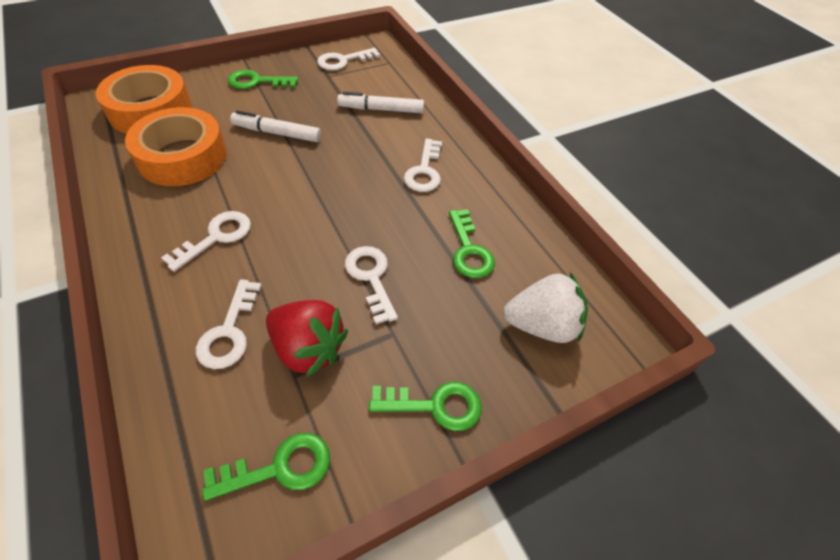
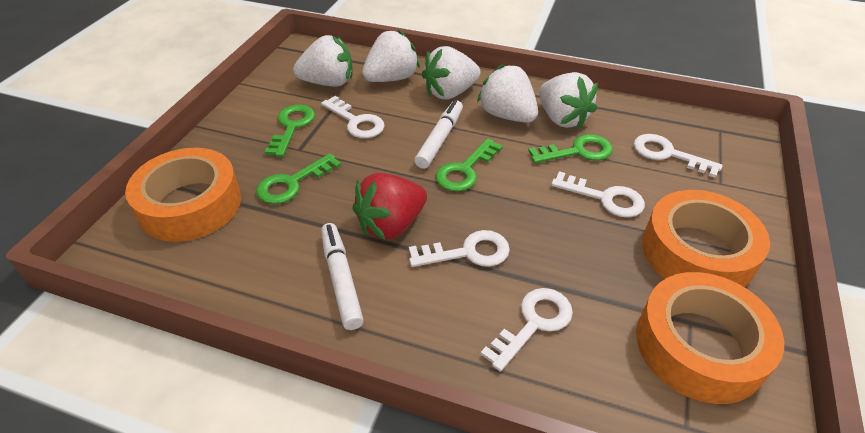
orange tape: [96,65,192,134] [125,107,227,186] = 2 -> [125,148,241,242] [636,272,784,404] [642,190,770,287] = 3
white strawberry: [503,273,588,343] = 1 -> [293,35,353,87] [362,30,420,82] [422,46,481,100] [477,64,538,123] [539,72,598,129] = 5

